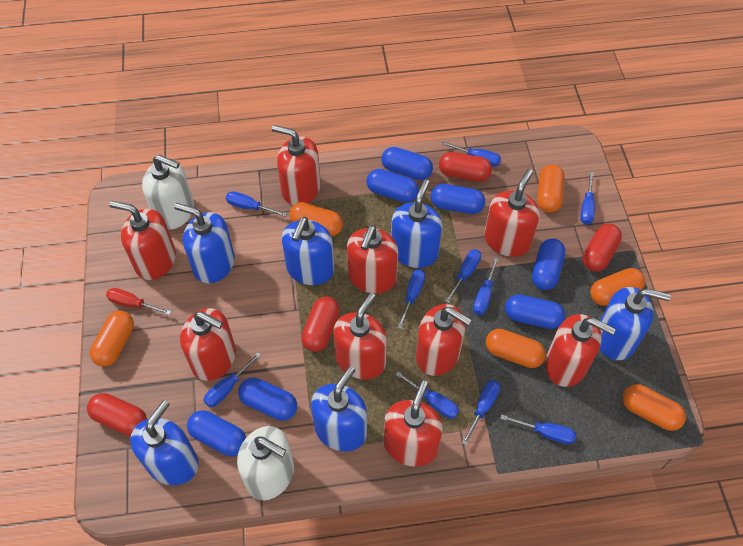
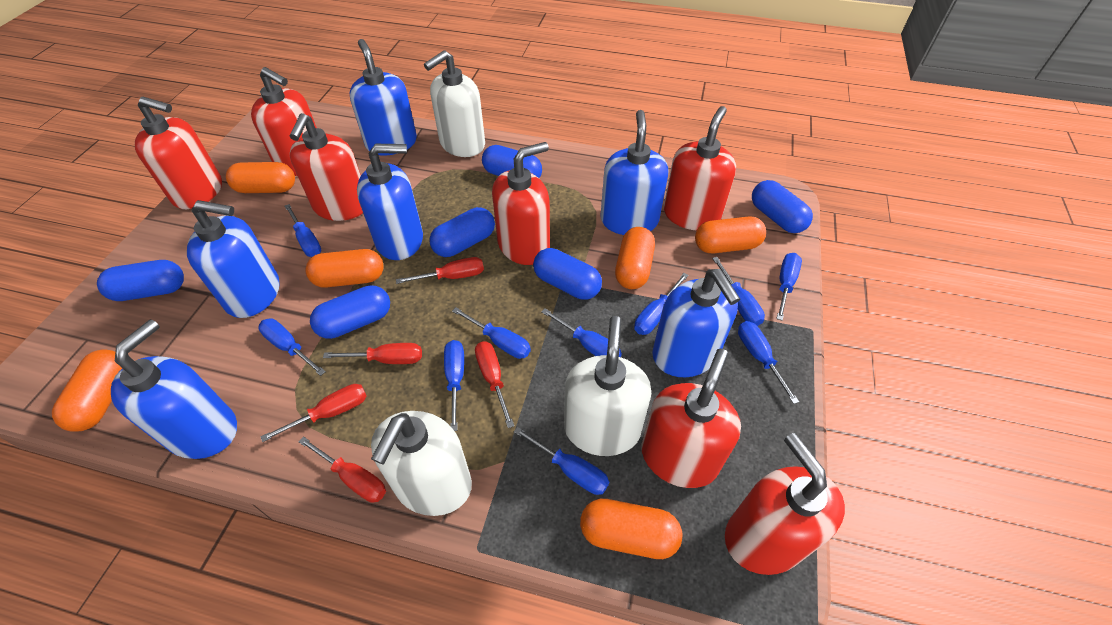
blue capsule: [187,410,246,456] [238,378,297,421] [366,169,419,203] [381,147,433,180] [431,184,485,214] [505,294,565,329] [532,238,565,290] = 7 -> [97,260,184,301] [310,285,390,339] [429,207,495,257] [482,145,542,178] [533,248,602,300] [752,180,813,233] = 6
red capsule: [87,393,147,436] [301,296,340,352] [439,152,492,182] [583,224,622,272] = 4 -> none = 0
red screwdriver: [106,288,171,315] = 1 -> [261,384,366,442] [298,436,386,503] [323,343,422,364] [396,257,484,284] [475,341,514,428] = 5
red soap dispenser: [110,201,176,280] [180,308,236,381] [272,125,321,206] [333,293,387,379] [347,225,398,294] [384,381,443,467] [416,304,472,376] [484,169,540,257] [545,314,616,387] = 9 -> [135,97,222,209] [251,67,317,176] [290,113,363,221] [492,142,550,265] [641,348,741,488] [664,106,736,231] [725,433,845,575] = 7
white soap dispenser: [142,155,194,230] [237,426,294,500] = 2 -> [371,411,472,516] [424,50,485,157] [564,316,651,456] = 3

